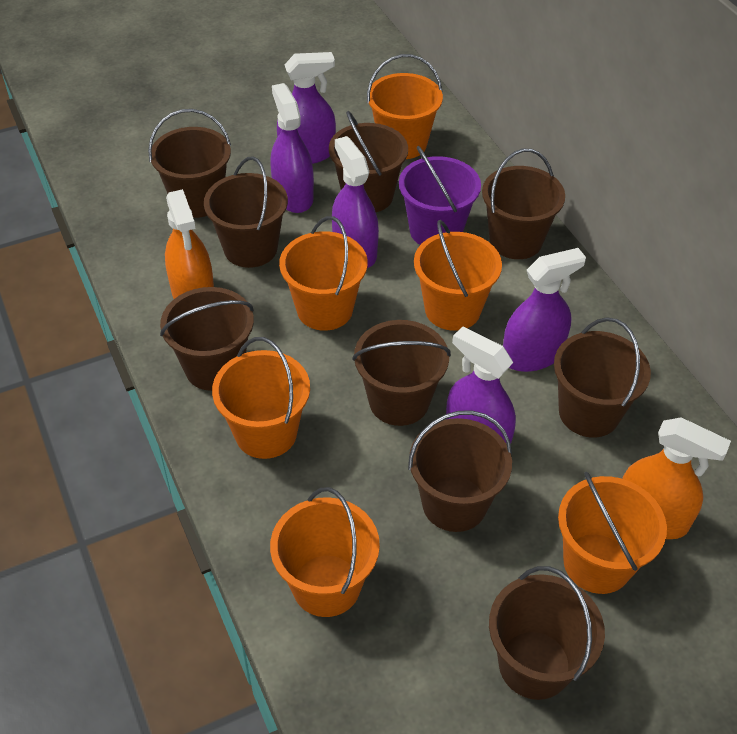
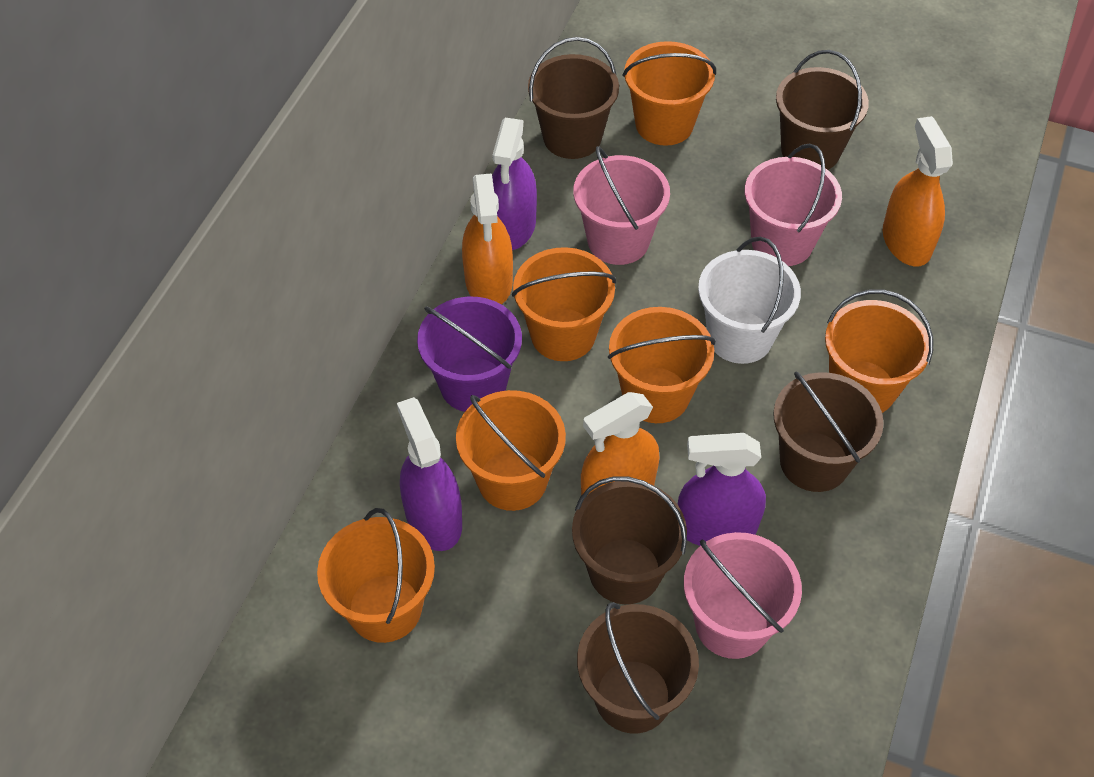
brown bucket: [148,109,231,218] [160,287,254,391] [204,156,288,268] [329,111,408,212] [352,320,451,426] [408,410,512,532] [482,149,565,259] [489,566,605,700] [554,317,651,437] = 9 -> [528,37,619,159] [572,476,687,604] [577,602,699,733] [773,371,884,492] [776,50,869,170] = 5
orange spray bottle: [165,189,214,299] [622,417,731,539] = 2 -> [462,174,513,304] [581,392,660,496] [883,116,953,266] = 3
pink bucket: none = 0 -> [573,146,670,265] [684,532,802,659] [745,143,842,266] = 3
purple spray bottle: [270,83,314,213] [277,52,336,164] [332,136,379,268] [446,326,516,443] [503,248,586,372] = 5 -> [397,397,462,551] [492,118,537,250] [678,433,766,546] = 3
white bucket: none = 0 -> [698,237,801,364] = 1

